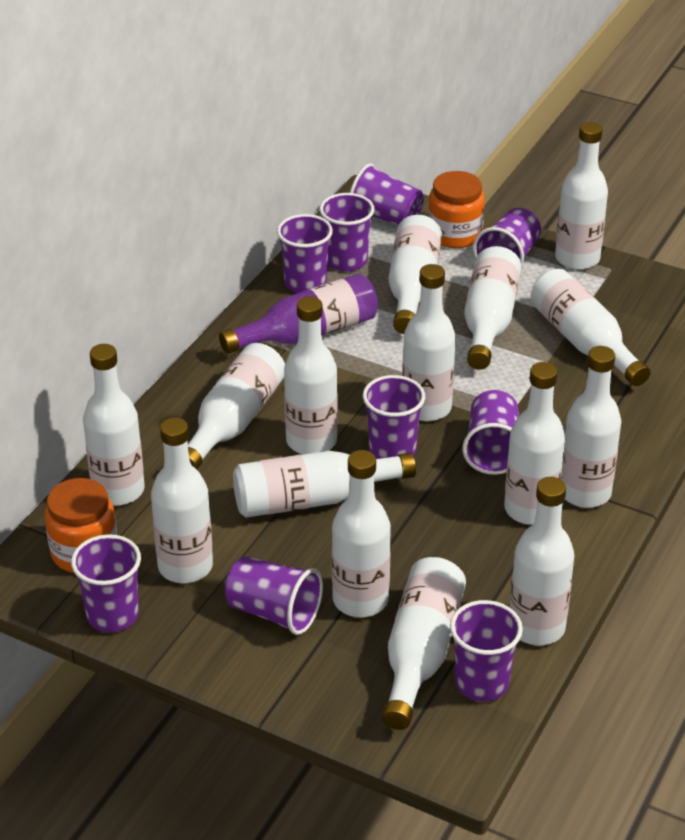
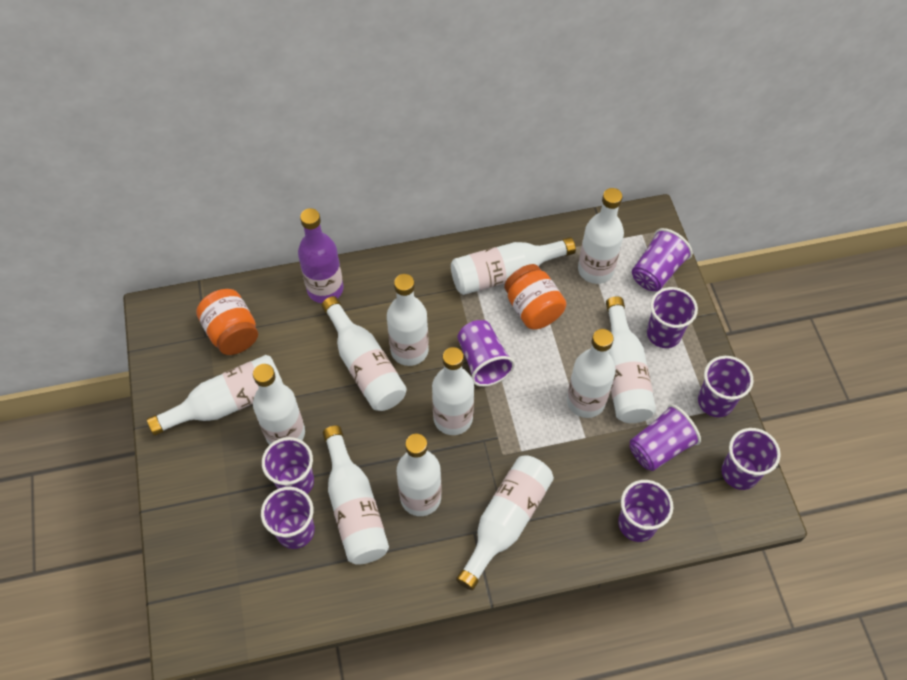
white bottle: [83,344,145,506] [151,417,213,583] [188,343,285,469] [233,451,416,518] [284,296,338,454] [332,450,391,617] [382,557,466,730] [388,215,442,334] [402,264,456,421] [464,246,521,370] [504,362,565,525] [509,477,575,645] [530,269,650,386] [555,122,608,270] [561,346,622,508] = 15 -> [147,355,283,436] [253,364,305,445] [322,296,407,411] [323,425,389,565] [387,274,429,366] [397,434,442,516] [432,347,474,435] [451,237,576,295] [456,455,554,590] [567,329,616,418] [578,188,624,284] [606,297,656,423] = 12

